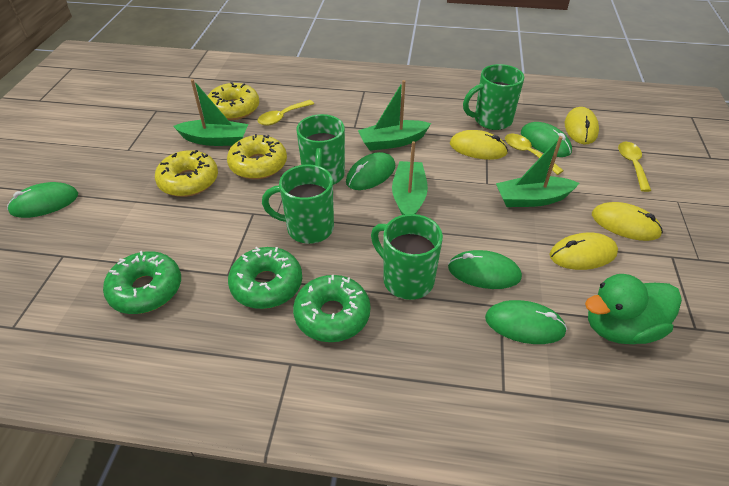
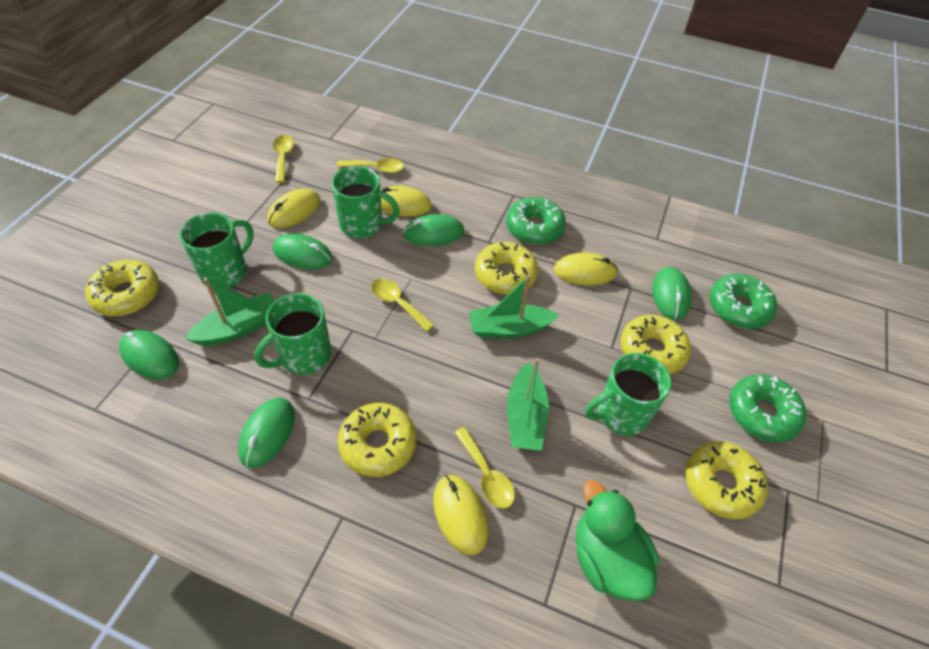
green boat: [173,79,248,146] [358,80,431,151] [392,141,428,215] [496,136,579,207] = 4 -> [185,277,275,346] [469,274,559,338] [507,358,549,450] = 3
yellow donut: [155,150,218,197] [208,82,259,120] [227,134,287,179] = 3 -> [85,260,159,316] [338,403,416,477] [475,242,538,295] [621,315,691,374] [685,441,768,519] = 5
yellow spoon: [258,100,314,126] [505,134,564,175] [618,142,651,192] = 3 -> [273,135,294,183] [336,158,404,173] [371,278,434,332] [454,427,515,509] = 4

